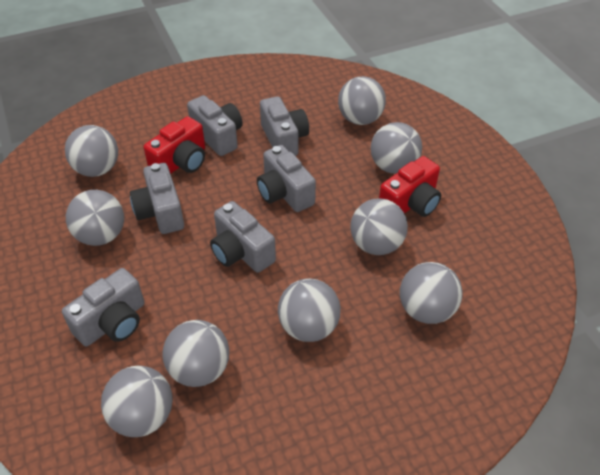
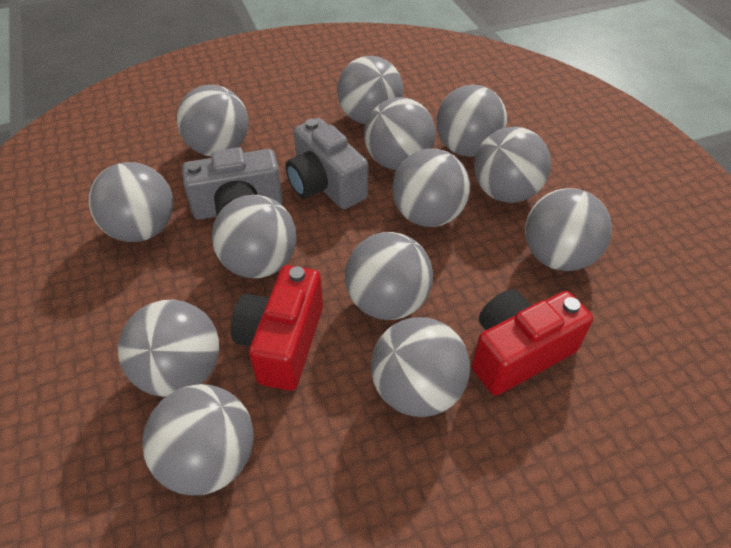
grey ball: [65,125,118,177] [66,190,124,246] [101,366,173,437] [163,320,229,387] [278,278,341,342] [338,76,386,125] [350,198,408,255] [371,122,422,174] [400,262,463,324] = 9 -> [89,162,173,242] [118,300,219,397] [142,384,254,495] [177,85,249,156] [212,195,297,278] [337,56,403,124] [345,232,433,320] [364,97,435,170] [371,317,470,417] [392,149,470,227] [436,85,507,157] [474,127,551,203] [525,188,612,271] = 13
grey camera: [62,268,144,346] [130,163,184,234] [187,95,243,156] [210,201,276,273] [257,145,316,212] [260,96,309,156] = 6 -> [182,147,283,220] [285,118,368,209] = 2

